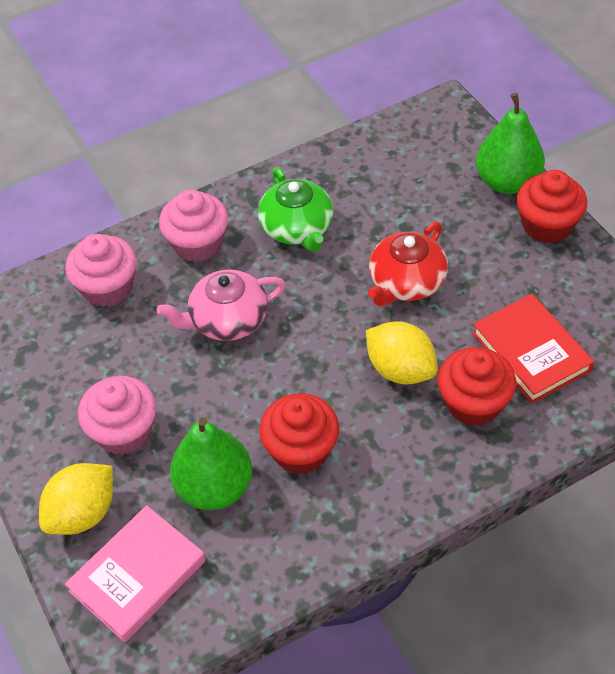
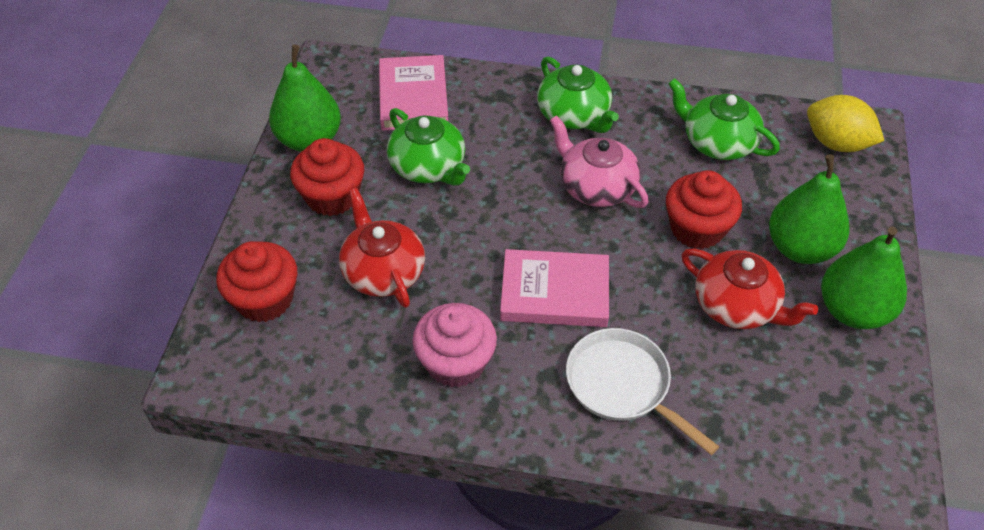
green pear: [170,417,252,510] [476,93,545,194] = 2 -> [269,45,341,152] [769,154,850,264] [821,226,907,329] = 3
green teapot: [258,167,333,252] = 1 -> [387,108,470,186] [537,56,619,133] [668,78,780,160] = 3
pink book: [65,505,206,642] = 1 -> [379,55,448,131] [500,249,609,327] = 2
pink cupcake: [65,234,137,307] [78,376,156,455] [159,189,228,262] = 3 -> [412,303,497,388] = 1
red book: [472,294,594,404] = 1 -> none = 0
red teapot: [368,221,448,307] = 1 -> [339,188,425,308] [681,248,818,329] = 2
white pan: none = 0 -> [566,328,720,455] = 1
yellow lemon: [39,463,113,535] [366,321,438,385] = 2 -> [807,95,884,152] = 1

